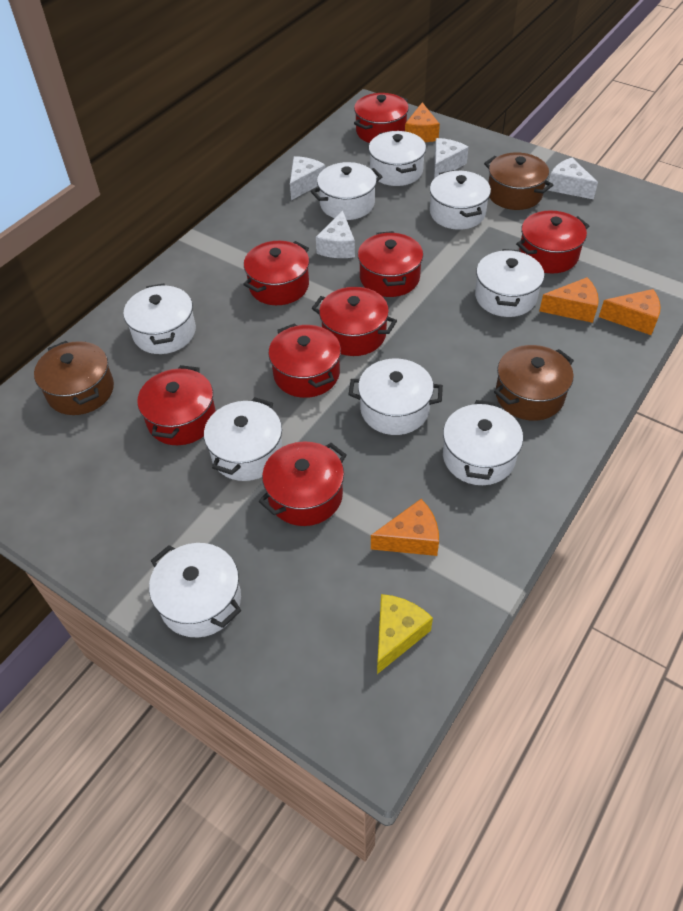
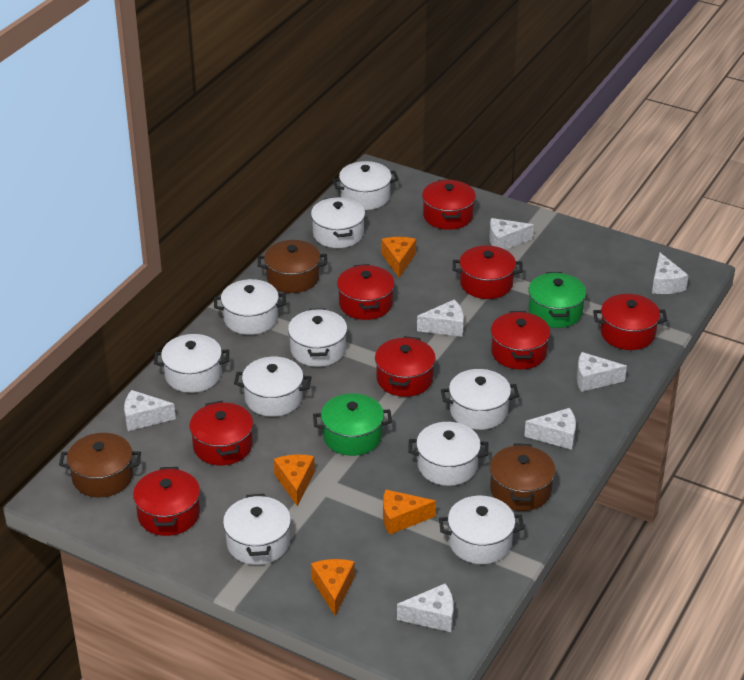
green pot: none = 0 -> [313,393,392,456] [528,272,586,328] = 2
white cheese: [290,156,326,200] [316,211,355,258] [434,138,469,179] [548,158,598,199] = 4 -> [124,390,176,431] [397,583,454,632] [417,300,464,337] [490,218,534,250] [524,408,576,450] [577,352,627,392] [652,253,688,294] = 7
white pot: [124,283,196,354] [149,543,241,637] [204,397,283,481] [311,162,383,220] [348,359,443,435] [369,131,426,186] [430,170,491,230] [443,400,523,485] [475,249,544,317] = 9 -> [154,334,229,393] [214,279,286,335] [223,494,291,565] [234,357,312,417] [288,308,347,367] [311,197,365,248] [332,161,399,210] [408,422,488,486] [439,496,524,564] [441,369,519,430] = 10
yellow cheese: [377,594,433,674] = 1 -> none = 0

